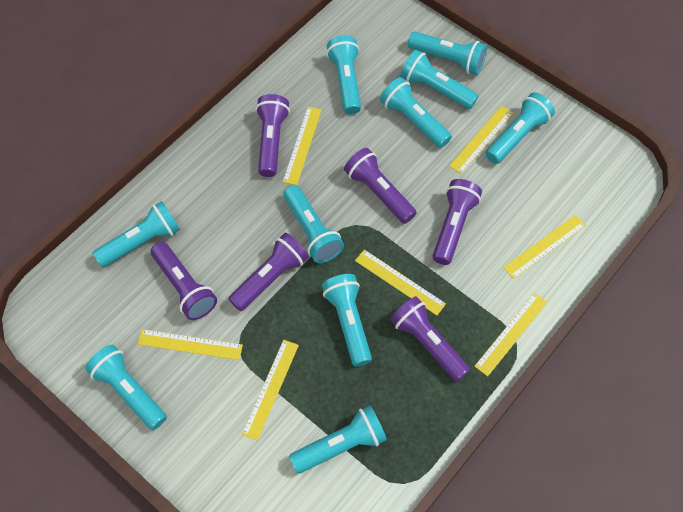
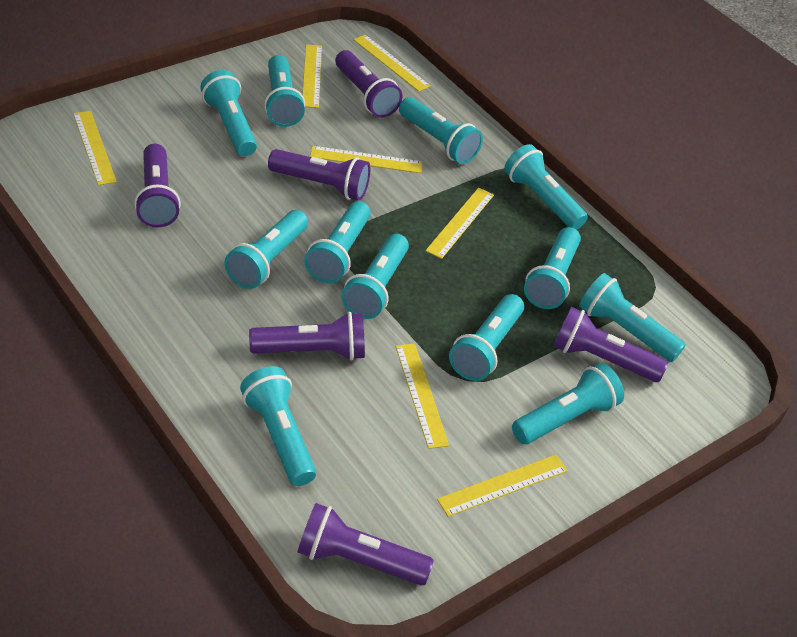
turquoise flashlight: [85,345,167,430] [93,201,180,267] [283,185,344,263] [289,406,387,474] [322,274,372,367] [326,35,361,115] [380,77,452,148] [400,50,479,109] [408,32,487,75] [486,92,555,164] = 10 -> [200,70,257,156] [224,210,308,289] [240,366,316,486] [264,55,305,127] [304,201,371,283] [341,234,409,319] [399,97,483,164] [449,294,524,381] [504,144,588,230] [512,363,624,444] [524,227,581,309] [579,273,686,362] = 12

